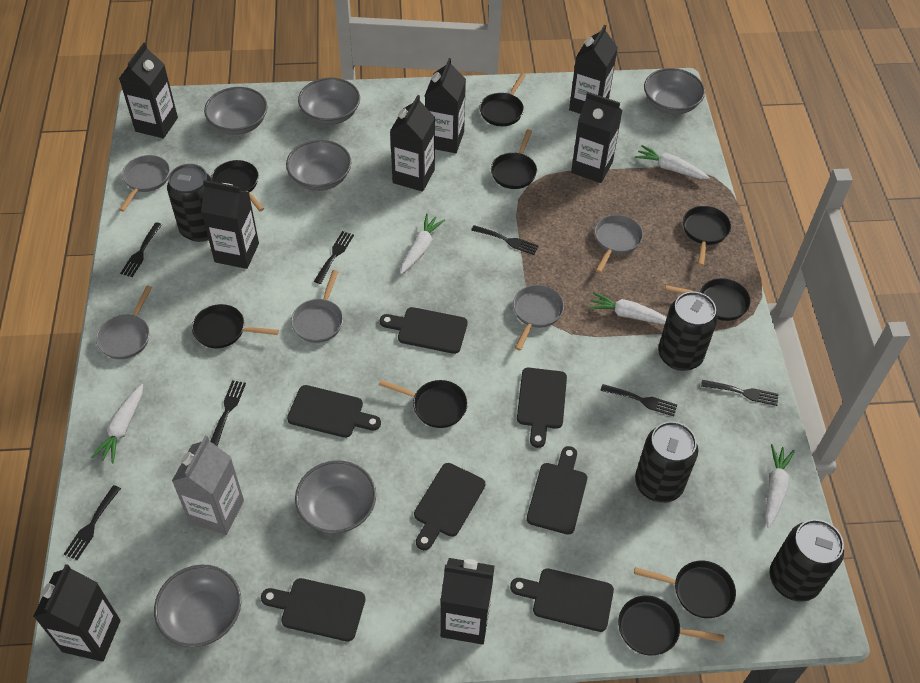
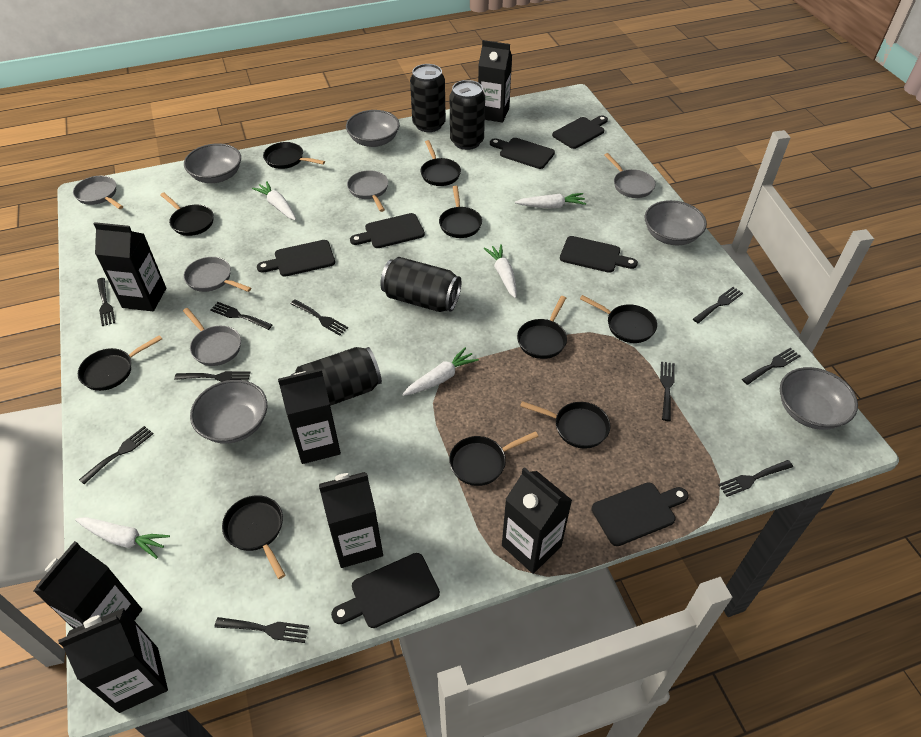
black carton: [33,564,121,662] [119,43,178,138] [201,180,259,269] [390,95,435,192] [425,58,466,153] [440,558,494,645] [569,25,618,114] [571,92,623,183] = 8 -> [33,541,142,629] [58,608,168,713] [94,222,166,311] [278,369,341,464] [319,472,383,568] [478,40,512,123] [502,467,572,574] = 7
black fork: [64,485,121,560] [120,222,162,277] [210,380,246,446] [314,231,354,284] [471,225,539,255] [600,384,678,416] [701,380,778,406] = 7 -> [79,426,153,484] [97,278,115,326] [174,371,250,382] [210,302,272,330] [214,617,309,643] [290,299,348,336] [660,362,675,421] [693,287,743,323] [718,460,793,497] [742,348,800,385] = 10
black pan: [192,304,279,348] [211,160,264,211] [379,380,468,428] [480,73,526,126] [491,129,537,189] [618,595,724,656] [634,561,736,618] [665,278,751,321] [683,206,731,266] = 9 -> [78,335,162,391] [160,192,214,236] [222,495,285,579] [263,142,325,169] [420,140,461,186] [439,186,482,238] [449,431,539,486] [517,296,567,359] [520,401,611,449] [580,295,657,343] = 10
grey bowl: [154,564,241,647] [204,87,268,135] [286,140,351,191] [295,460,376,534] [298,78,360,125] [644,68,705,115] = 6 -> [184,143,241,183] [190,380,267,444] [346,110,400,147] [645,200,707,245] [780,367,858,430] = 5
grey carton: [172,435,244,535] = 1 -> none = 0

